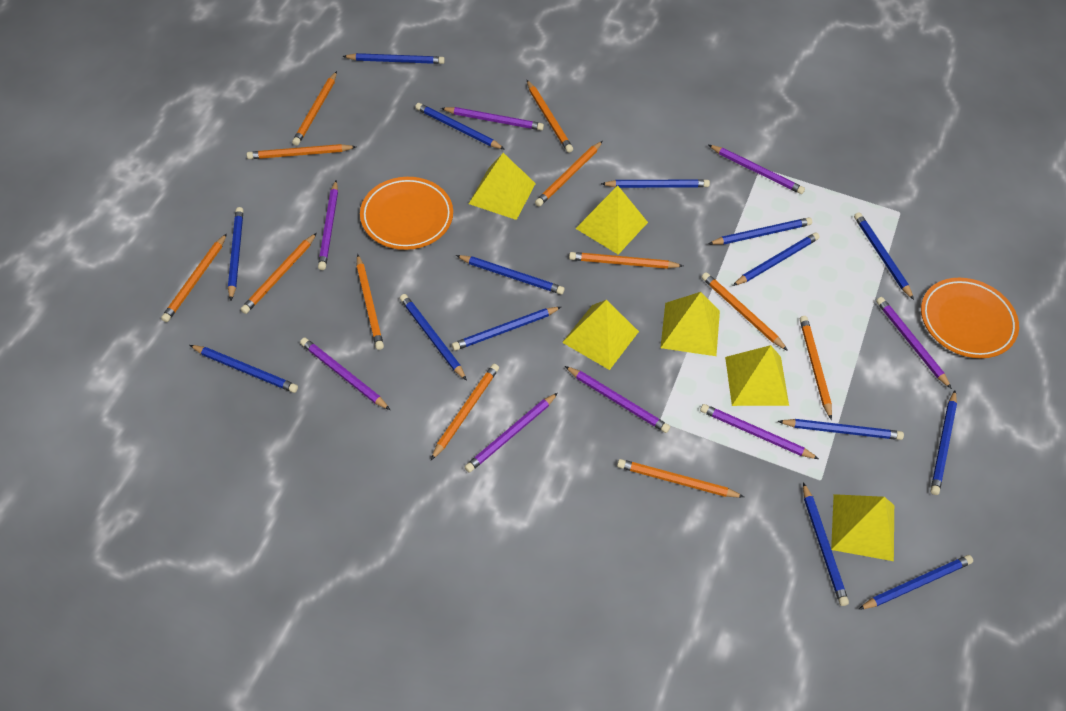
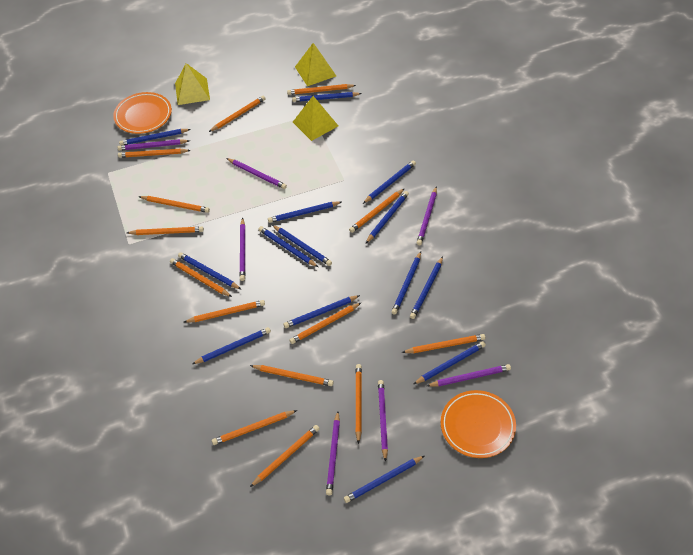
blue pencil: [190,345,298,393] [228,207,244,301] [342,53,445,64] [400,294,467,381] [415,103,505,150] [452,307,561,351] [456,255,565,295] [601,179,710,188] [708,218,812,245] [732,232,820,286] [778,419,904,440] [803,482,849,606] [854,212,914,300] [858,555,973,610] [930,390,957,495] = 15 -> [119,129,191,146] [178,252,242,290] [192,327,271,364] [258,226,318,267] [268,201,341,223] [272,225,332,266] [284,295,360,328] [292,92,362,102] [344,456,424,503] [363,160,416,204] [366,191,409,243] [391,251,421,315] [410,256,443,319] [414,341,486,384] = 14
orange pencil: [161,233,227,322] [241,233,317,314] [247,144,356,159] [292,71,337,146] [357,254,384,350] [431,364,499,460] [527,80,573,153] [535,141,603,207] [569,252,683,269] [617,459,744,497] [702,272,788,351] [800,316,832,420] = 12 -> [118,149,191,158] [127,227,204,235] [138,196,210,213] [170,258,232,297] [184,300,265,323] [209,96,266,132] [212,410,297,445] [250,365,334,386] [250,425,320,487] [287,84,356,95] [290,303,361,344] [349,188,405,233] [356,364,362,444] [402,334,485,353] = 14
purple pencil: [300,338,390,410] [318,180,338,270] [441,107,544,130] [465,393,558,473] [565,366,670,433] [700,404,819,459] [709,145,805,194] [876,297,952,389] = 8 -> [118,139,190,151] [226,158,287,189] [240,218,245,281] [326,411,340,495] [378,380,388,462] [417,186,437,245] [427,364,511,387] = 7
yellow pyramid: [469,153,536,220] [562,300,639,370] [575,186,648,255] [660,292,720,356] [725,345,789,406] [831,494,894,561] = 6 -> [175,63,210,105] [293,96,338,141] [295,43,336,86] = 3

